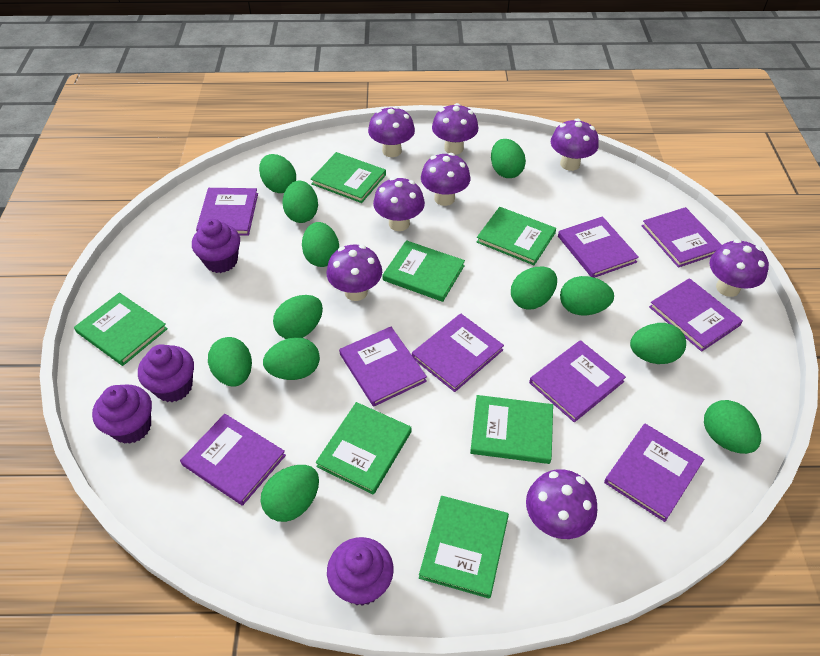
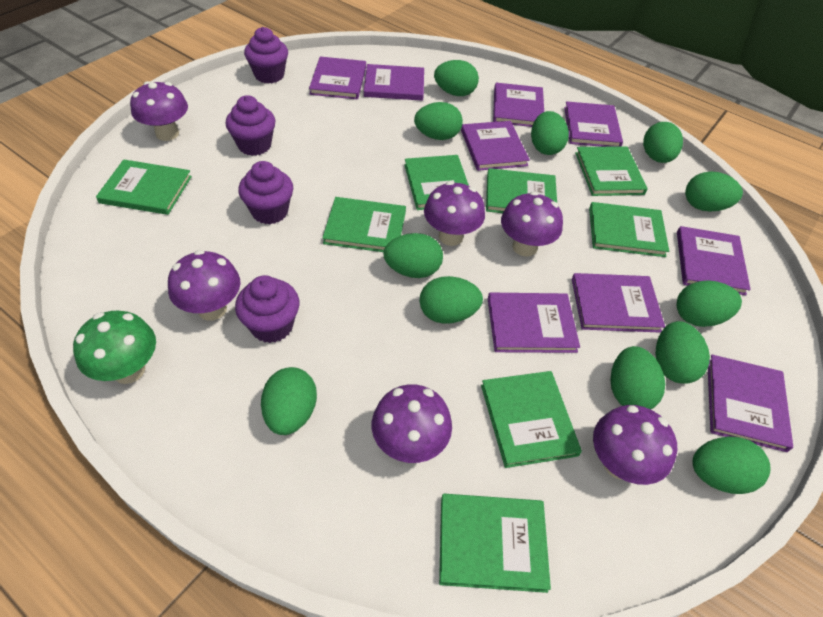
green book: [74,293,168,366] [311,152,386,203] [316,402,412,495] [383,240,465,302] [419,496,509,599] [470,395,553,464] [477,207,556,265] = 7 -> [96,159,192,215] [323,197,406,252] [404,155,469,210] [439,494,551,593] [481,371,582,468] [486,168,557,213] [575,146,648,196] [589,202,669,257] = 8
green mushroom: none = 0 -> [73,311,156,384] = 1
purple mushroom: [326,244,382,301] [368,106,415,157] [373,177,425,231] [421,153,470,206] [432,103,478,155] [526,469,597,539] [551,119,599,171] [710,239,769,297] = 8 -> [130,81,188,141] [168,250,240,321] [372,384,452,463] [424,181,485,246] [501,192,563,257] [593,405,677,485] = 6

